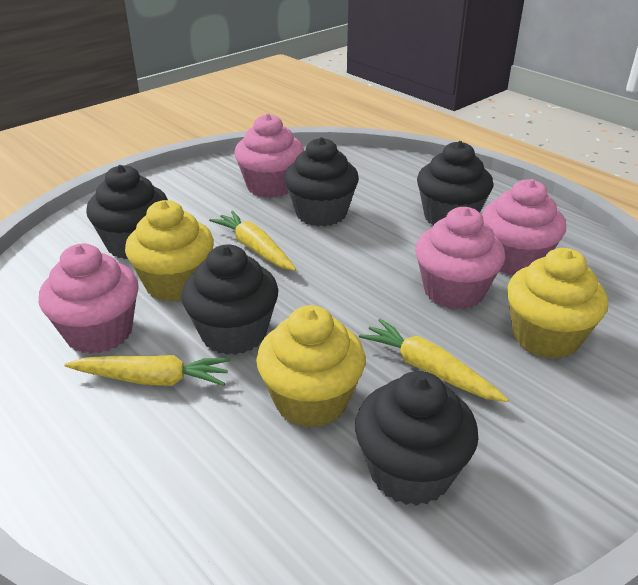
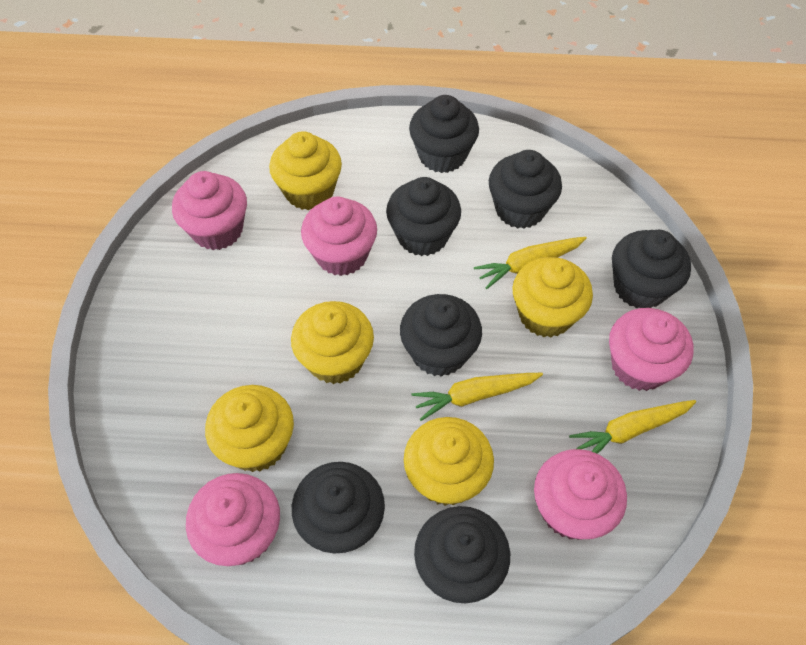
black cupcake: [86,165,168,259] [181,245,278,355] [284,137,359,227] [355,371,479,506] [417,141,493,225] = 5 -> [292,462,385,554] [386,177,461,256] [400,294,482,377] [409,95,479,173] [414,506,510,603] [489,150,562,229] [612,230,691,308] = 7
pink cupcake: [39,244,139,354] [235,114,304,198] [415,207,505,309] [482,179,566,275] = 4 -> [172,171,247,250] [186,473,280,566] [301,196,377,276] [534,449,627,540] [609,308,694,391] = 5
yellow cupcake: [125,200,214,302] [256,305,365,428] [507,248,608,359] = 3 -> [205,385,294,472] [269,131,342,210] [291,301,374,384] [404,417,494,506] [512,257,593,337] = 5

